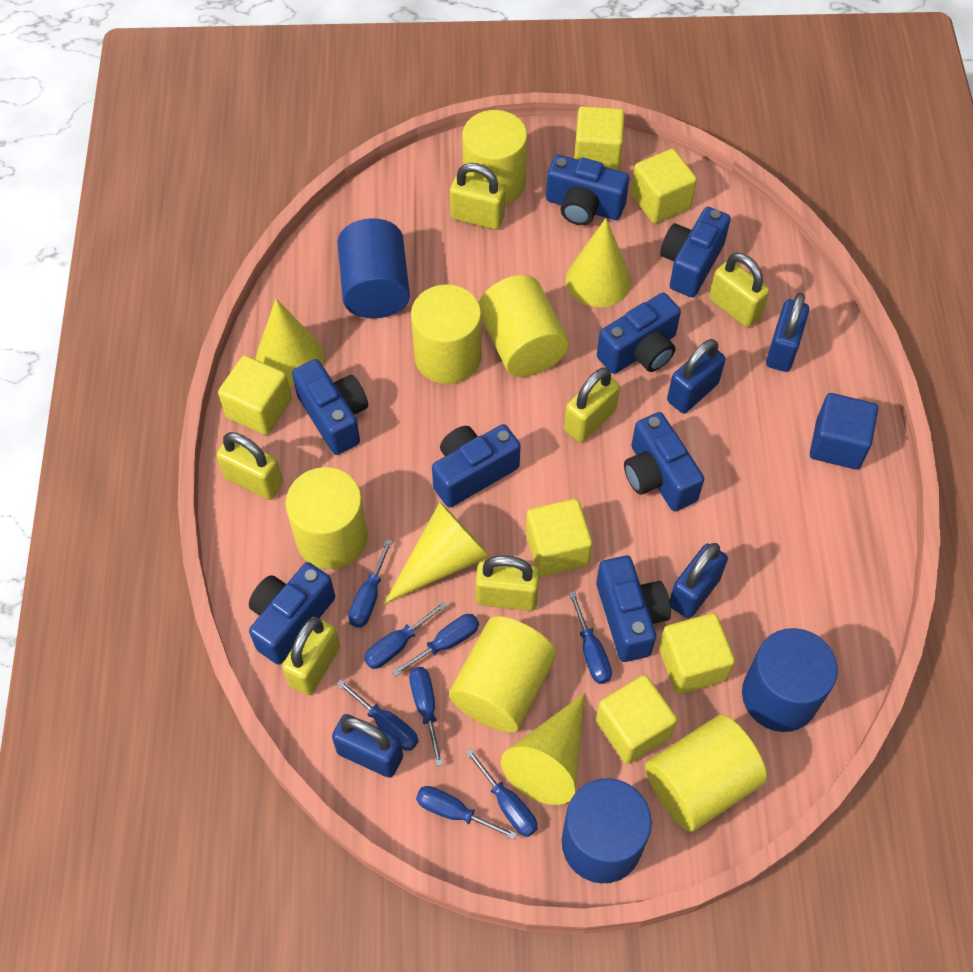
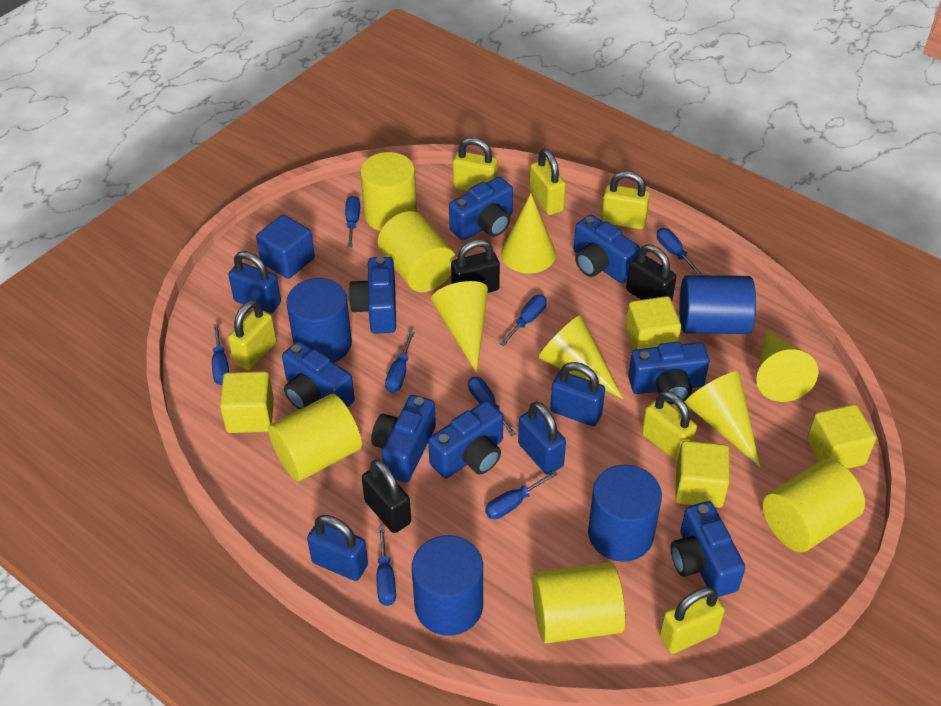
black padlock: none = 0 -> [362,459,411,533] [451,239,500,293] [626,244,676,301] = 3
blue cylinder: [337,218,410,318] [562,778,652,883] [742,628,838,732] = 3 -> [286,278,352,363] [412,535,483,636] [588,464,662,562] [679,275,756,334] = 4
yellow cone: [256,299,324,386] [384,502,490,604] [501,693,585,805] [566,218,631,307] = 4 -> [431,281,488,373] [501,194,556,274] [539,315,623,399] [685,371,760,467] [756,331,818,402] = 5
yellow cube: [218,355,292,435] [526,499,592,576] [574,106,625,170] [596,675,677,764] [631,149,697,224] [659,613,735,694] = 6 -> [220,371,274,433] [626,296,681,350] [675,441,730,508] [807,404,876,469] = 4
yellow cylinder: [286,467,368,569] [411,284,482,384] [449,616,557,733] [462,110,527,205] [479,275,569,377] [645,715,767,832] = 6 -> [268,394,362,482] [360,152,417,231] [378,211,456,292] [532,562,625,643] [763,459,865,552] = 5

